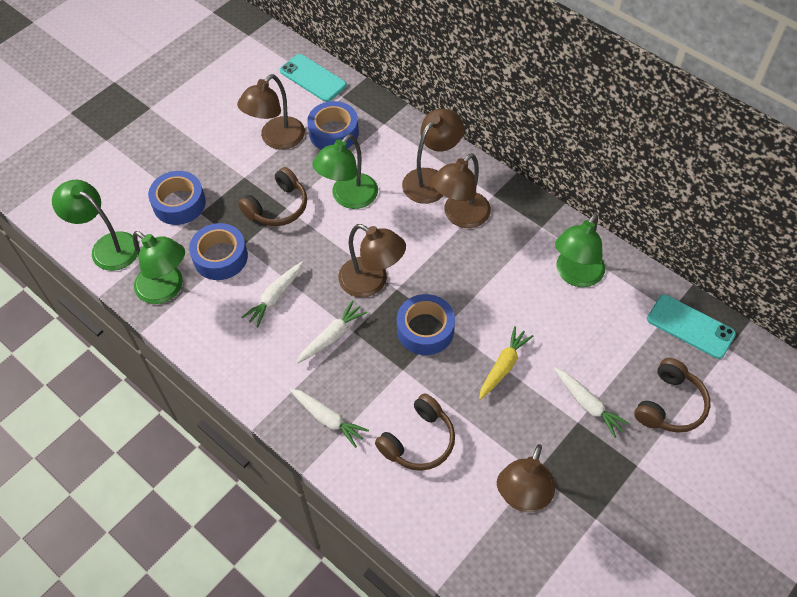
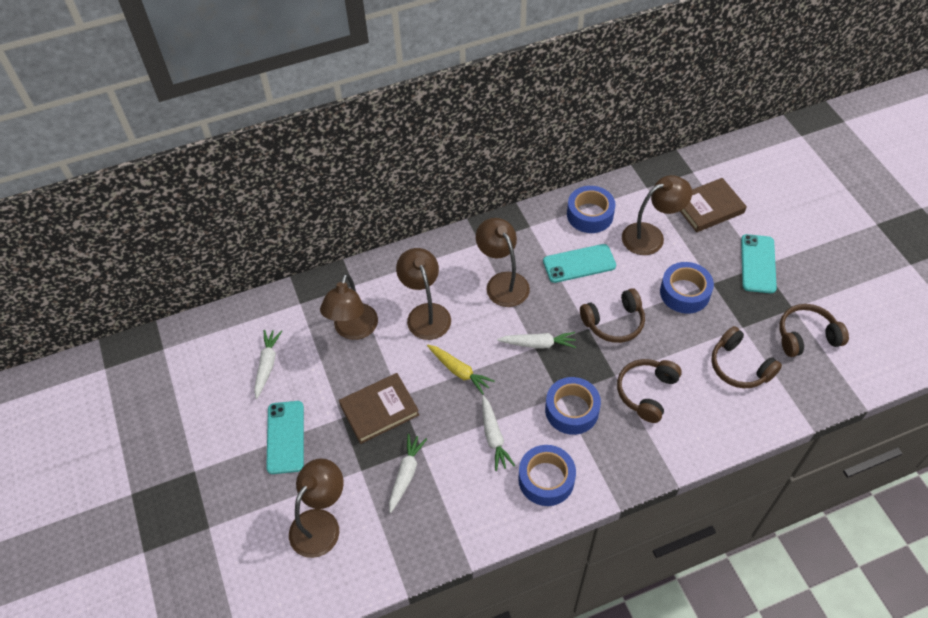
brown book: none = 0 -> [339,373,419,444] [680,178,747,232] = 2
brown headphones: [238,167,307,226] [375,393,455,471] [634,358,710,433] = 3 -> [580,288,645,343] [617,359,682,423] [711,326,782,388] [779,304,849,357] = 4
green lamp: [52,180,140,271] [133,231,185,304] [312,134,378,209] [555,213,605,287] = 4 -> none = 0
turquoise phone: [280,54,347,102] [647,295,736,359] = 2 -> [266,401,304,474] [543,244,616,283] [741,234,777,293] = 3

